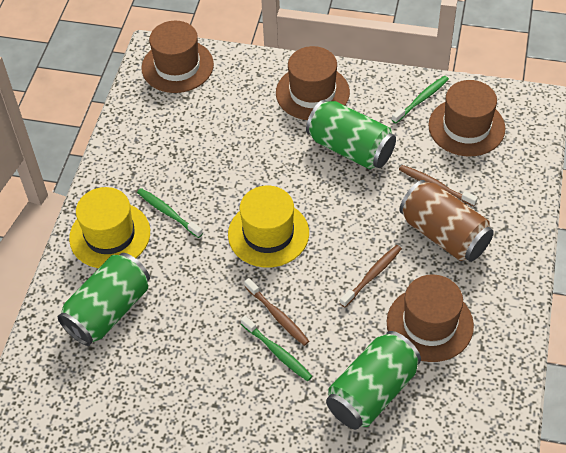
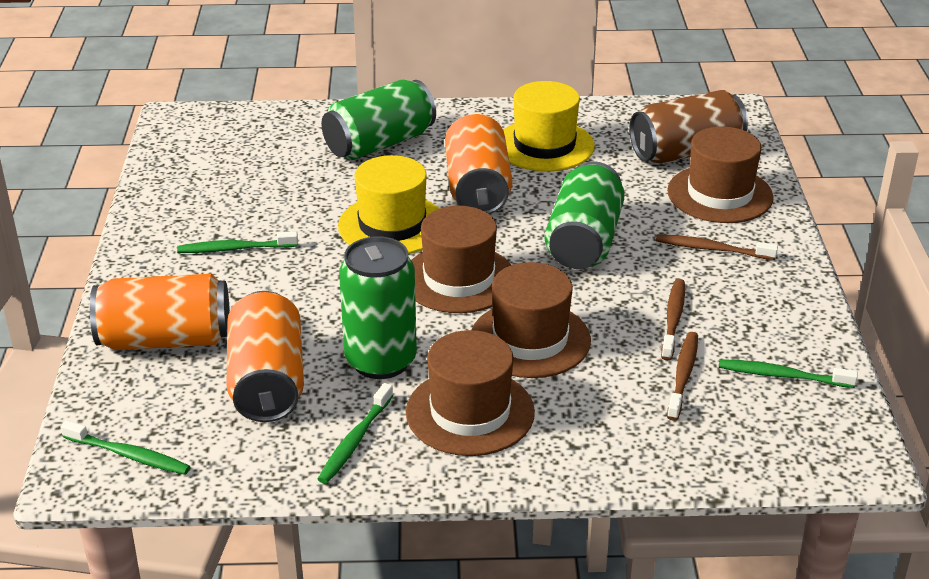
green toothbrush: [137,188,203,238] [240,316,312,381] [392,76,449,123] = 3 -> [61,420,191,475] [177,231,298,253] [318,383,393,484] [719,359,858,388] = 4
orange can: none = 0 -> [90,274,230,350] [227,291,304,422] [445,114,512,214] = 3

